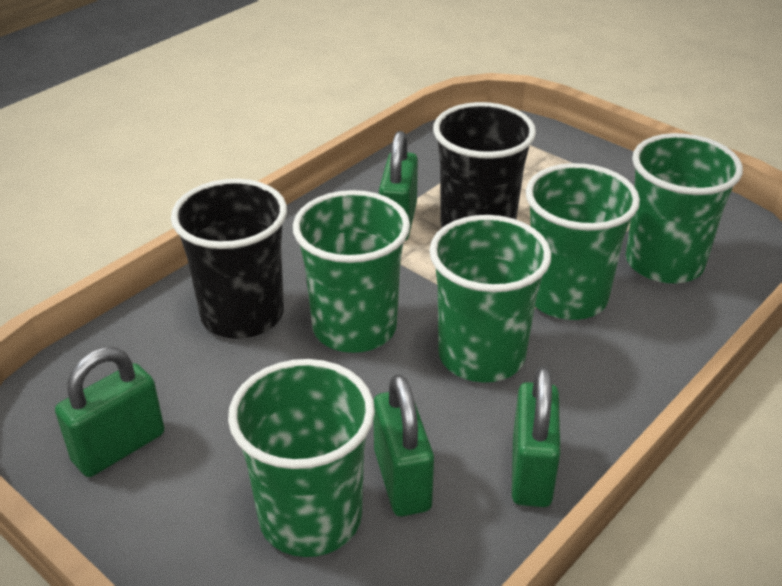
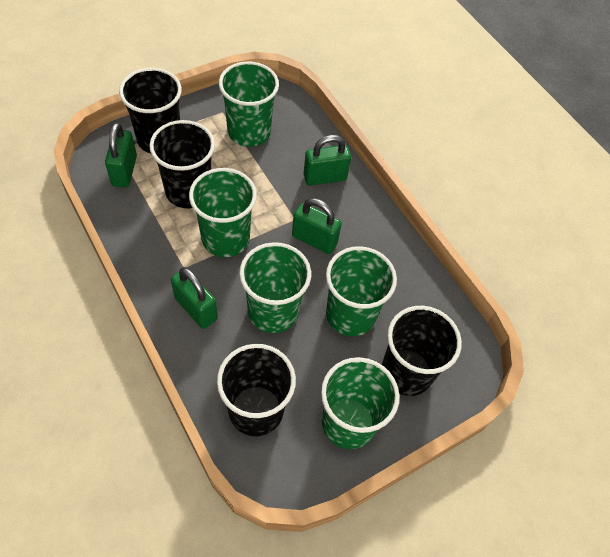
black cup: [171,179,287,339] [433,102,536,227] = 2 -> [119,68,182,154] [149,120,215,208] [217,344,296,436] [382,306,462,396] = 4

